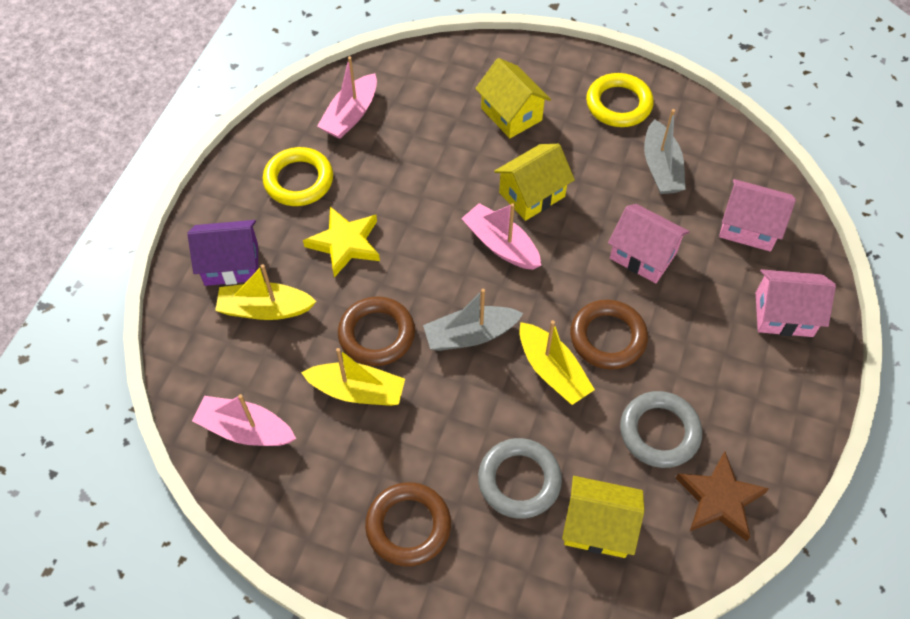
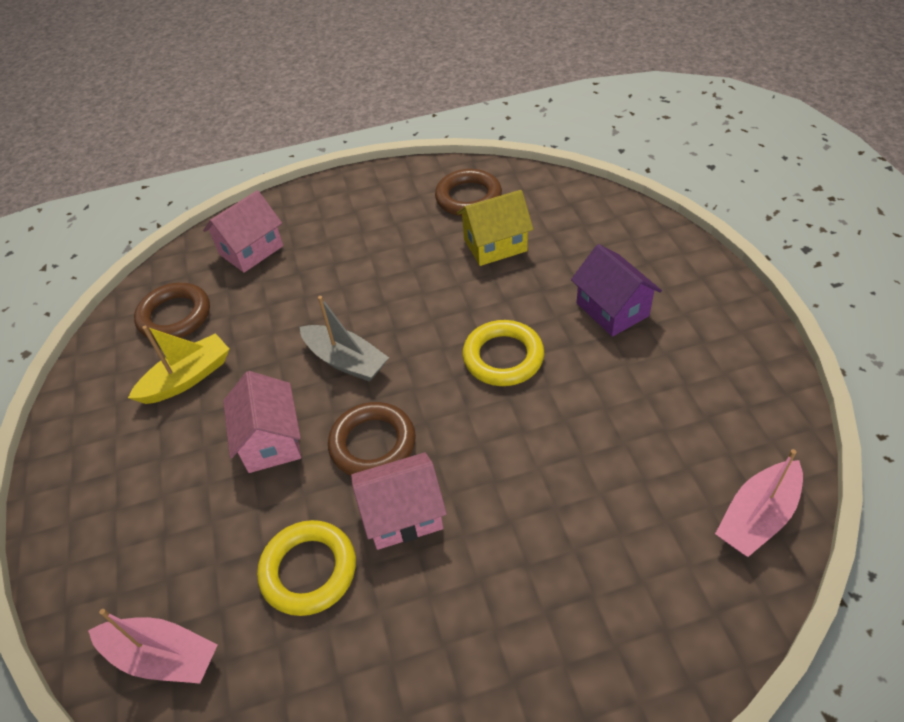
brown star: [676,451,769,541] = 1 -> none = 0
grey boat: [423,289,523,351] [644,109,686,194] = 2 -> [300,296,389,382] = 1
grey ring: [478,438,562,519] [620,391,702,468] = 2 -> none = 0
pink boat: [192,394,296,446] [317,56,377,139] [461,203,541,270] = 3 -> [88,609,218,684] [715,449,803,557] = 2
yellow boat: [215,264,316,320] [301,348,405,406] [519,320,595,405] = 3 -> [128,326,229,404] = 1
yellow house: [475,58,551,138] [494,144,575,221] [562,476,645,558] = 3 -> [457,190,533,266] = 1
yellow star: [303,206,380,277] = 1 -> none = 0

